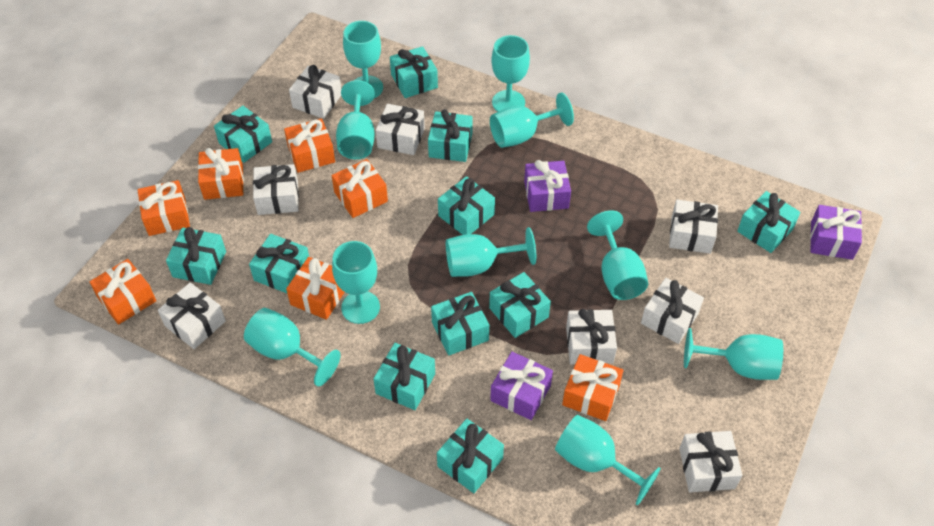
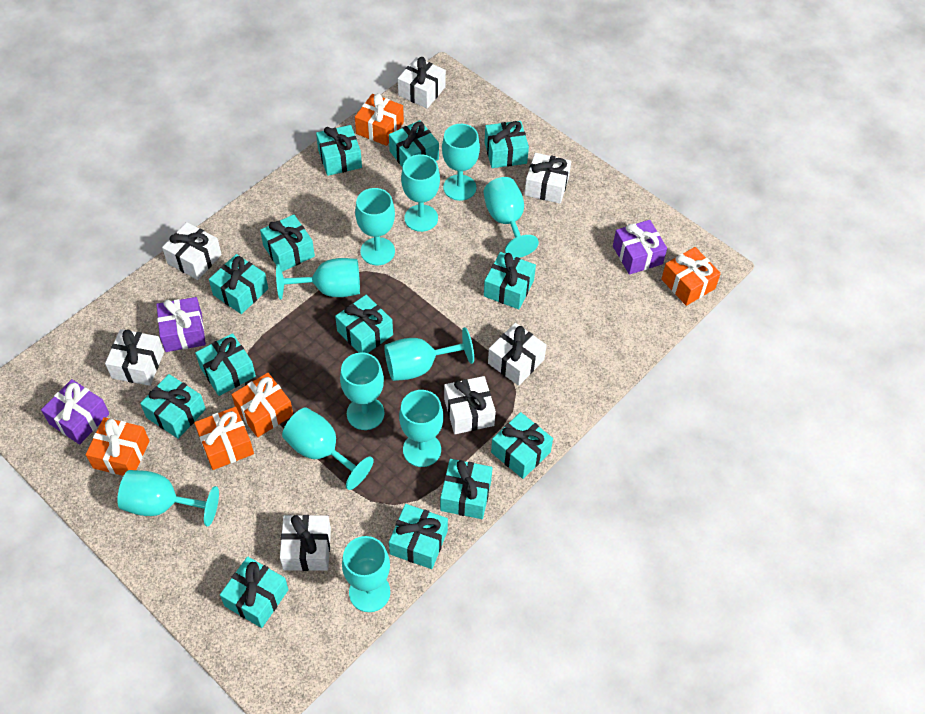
orange gift: [89,259,156,325] [138,180,190,236] [198,148,244,200] [284,118,335,173] [286,257,345,320] [332,159,388,218] [562,354,624,421] = 7 -> [86,417,150,476] [194,407,254,470] [232,373,293,437] [355,93,404,146] [661,247,721,306] = 5
turquoise gift: [166,227,226,285] [214,106,272,163] [249,234,309,293] [373,343,435,410] [390,46,438,98] [428,109,473,162] [431,292,489,356] [437,419,504,493] [438,176,495,235] [489,272,551,338] [737,191,800,253] = 11 -> [140,374,206,439] [195,333,256,396] [209,254,268,314] [220,556,289,628] [260,214,315,272] [316,125,362,176] [335,295,393,353] [389,120,439,167] [389,504,448,569] [440,459,492,519] [484,121,529,168] [484,252,536,309] [491,412,553,479] = 13
turquoise goblet: [244,308,341,387] [332,241,380,324] [336,80,375,159] [343,21,383,98] [446,227,536,277] [490,93,574,148] [491,35,530,112] [555,415,661,505] [587,210,648,300] [684,328,783,380] = 10 -> [117,470,219,527] [276,258,360,300] [282,407,374,490] [340,352,384,430] [342,536,390,612] [355,188,395,265] [384,327,474,381] [399,390,443,467] [401,154,440,232] [442,124,480,201] [483,177,539,258] = 11
white gift: [158,282,226,349] [253,164,299,215] [289,65,341,119] [376,104,425,155] [566,309,617,365] [641,278,704,344] [669,199,718,254] [679,431,742,492] = 8 -> [105,329,164,386] [162,222,222,280] [280,515,331,571] [398,57,446,108] [444,376,496,434] [488,323,547,386] [525,153,571,204] = 7

